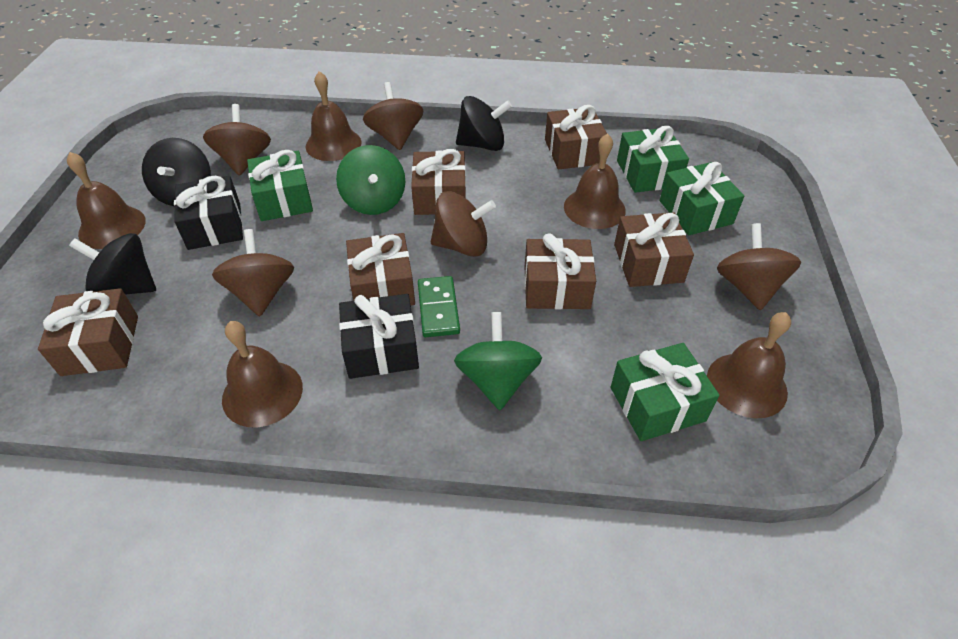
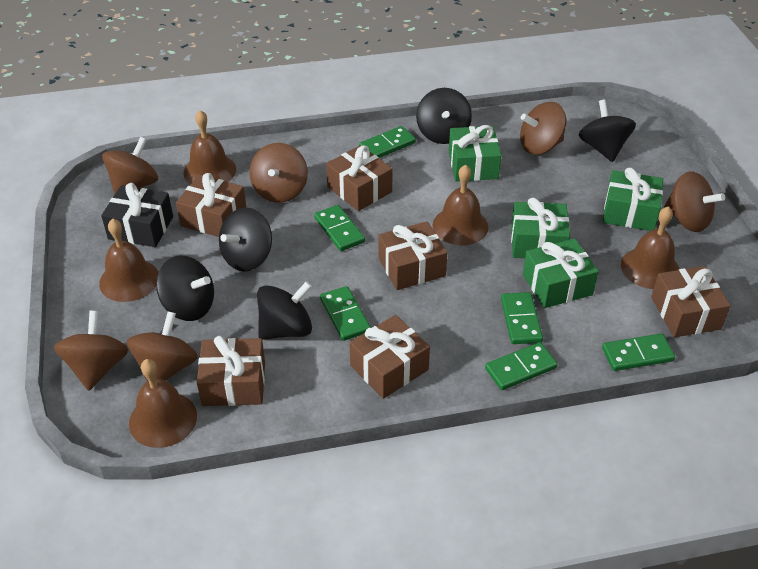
black gift: [174,176,243,250] [339,294,419,379] = 2 -> [101,183,173,247] = 1
black spinning top: [69,233,156,295] [142,138,211,206] [456,96,512,151] = 3 -> [156,255,214,321] [219,207,272,272] [257,281,312,340] [416,88,472,144] [579,100,636,162] = 5
brown spinning top: [203,104,271,176] [212,229,294,316] [363,82,423,150] [431,191,496,257] [717,223,801,310] = 5 -> [54,311,128,391] [102,137,158,195] [127,311,198,381] [249,143,308,203] [520,102,566,155] [664,171,725,232] = 6
green domino: [418,276,460,337] = 1 -> [314,205,365,251] [320,286,371,341] [359,126,416,158] [485,342,558,390] [501,292,543,344] [602,334,675,371] = 6
green spinning top: [336,145,405,215] [454,312,542,410] = 2 -> none = 0

